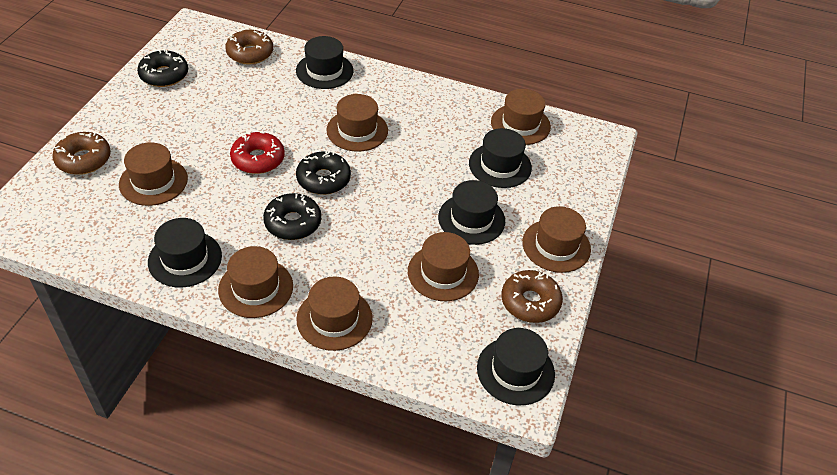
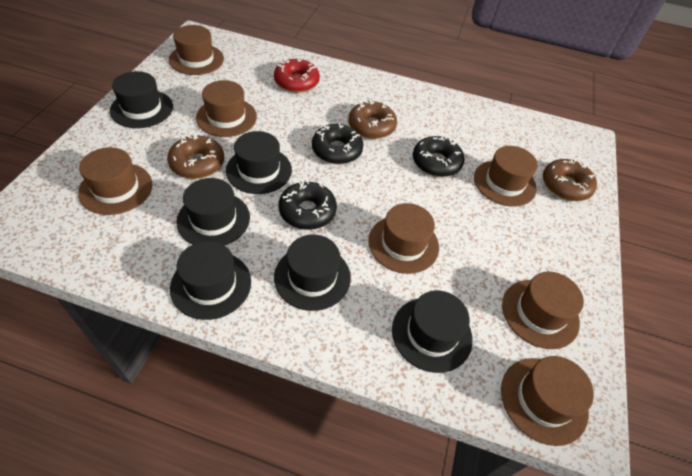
black hat: [148,218,222,288] [296,36,354,89] [438,180,505,245] [469,128,532,188] [477,328,555,405] = 5 -> [110,71,173,128] [170,241,251,320] [176,178,250,246] [226,131,292,194] [274,235,351,311] [392,291,473,373] = 6

